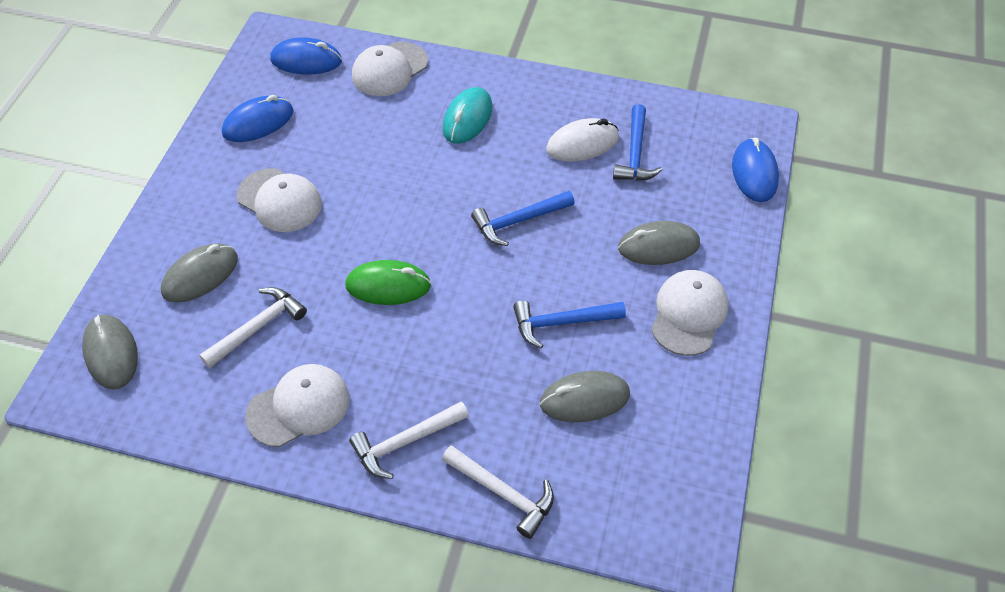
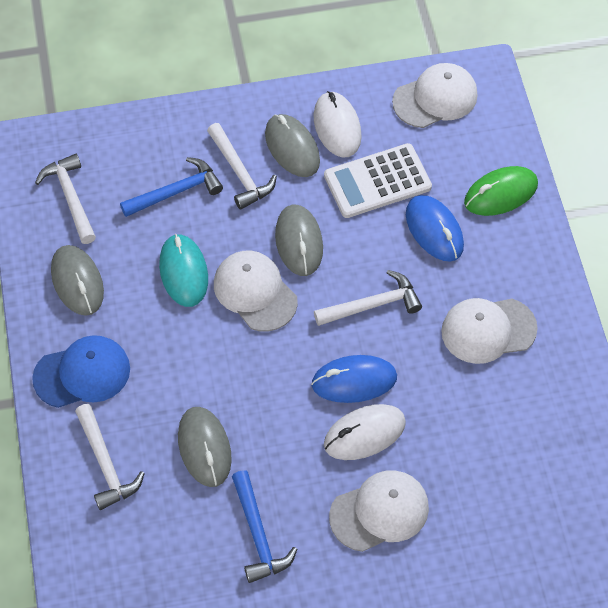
blue cap: none = 0 -> [32,335,130,408] = 1
blue hammer: [471,191,575,246] [513,301,626,348] [613,104,663,181] = 3 -> [120,157,223,217] [232,470,297,583] = 2
blue mouse: [222,95,293,142] [270,37,342,74] [732,138,779,202] = 3 -> [311,355,397,403] [406,195,464,262] = 2
white calculator: none = 0 -> [324,143,432,218] = 1
white hammer: [199,287,307,368] [349,401,469,479] [442,445,554,539] = 3 -> [35,154,96,244] [75,404,145,510] [207,123,277,210] [314,270,422,326] = 4
white mouse: [546,118,619,162] = 1 -> [314,91,361,157] [324,404,406,460] = 2

